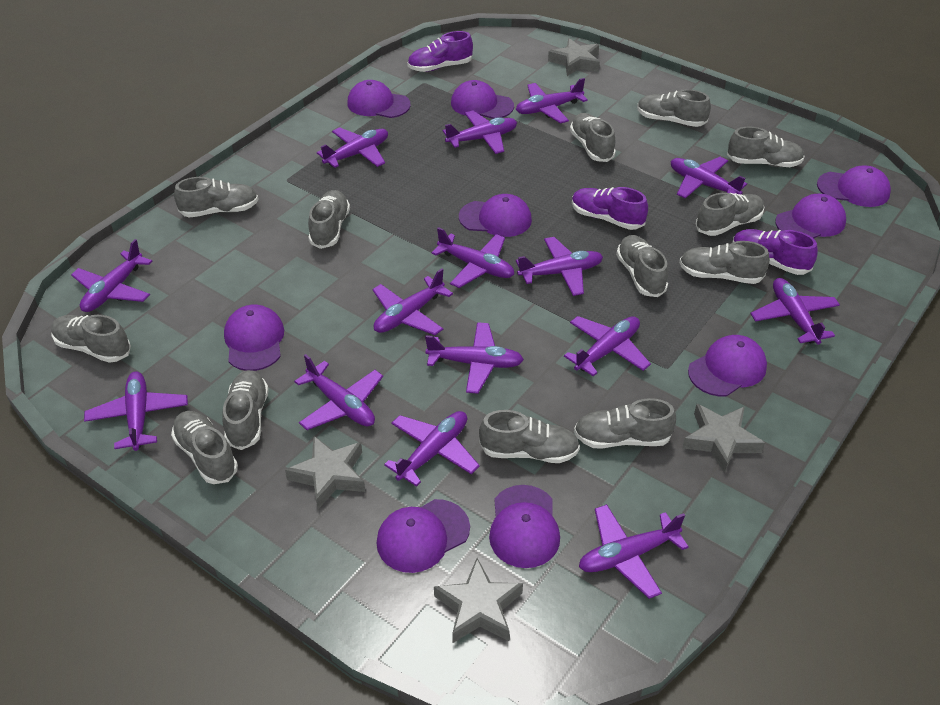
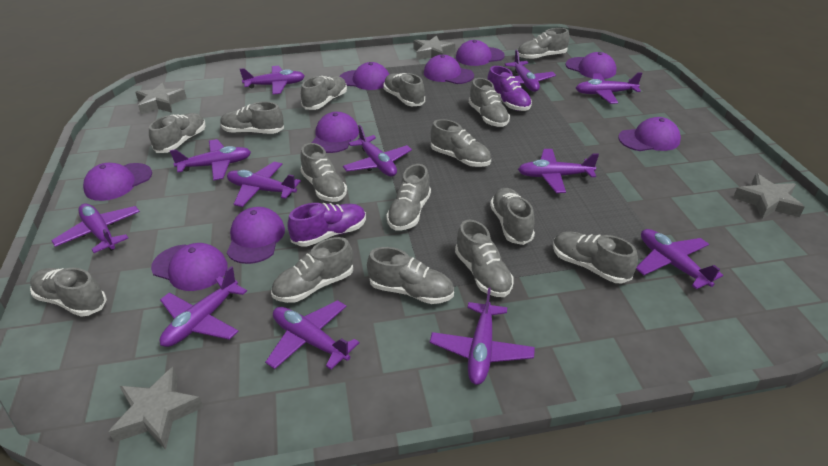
grey shoe: [51,315,131,363] [171,411,238,484] [174,177,259,218] [222,370,269,450] [308,190,350,249] [479,410,580,463] [570,113,616,162] [574,398,676,449] [616,235,668,297] [637,89,711,127] [679,241,770,284] [696,193,764,236] [727,127,805,167] = 13 -> [30,268,107,317] [149,113,206,153] [220,102,284,134] [271,237,353,303] [300,143,347,202] [301,76,347,110] [367,247,454,304] [383,73,425,106] [386,164,431,231] [431,119,491,167] [455,220,514,297] [469,78,510,127] [490,188,535,245] [518,28,570,60] [553,231,638,284] = 15
purple plane: [71,239,153,312] [84,372,188,451] [294,354,383,430] [317,127,388,168] [372,268,453,335] [384,411,480,487] [425,322,524,394] [432,227,514,288] [443,110,517,154] [516,78,588,124] [516,237,603,296] [564,316,651,376] [579,504,689,599] [671,157,747,198] [750,278,840,344] = 15 -> [51,203,140,253] [160,266,247,347] [170,139,251,180] [227,162,301,207] [240,66,305,94] [265,300,359,370] [343,125,412,176] [430,288,535,385] [505,50,556,92] [518,149,599,193] [576,72,642,104] [636,229,723,289] = 12
purple shoe: [407,31,473,72] [572,187,648,230] [733,229,818,275] = 3 -> [287,203,366,247] [487,66,532,111] = 2

